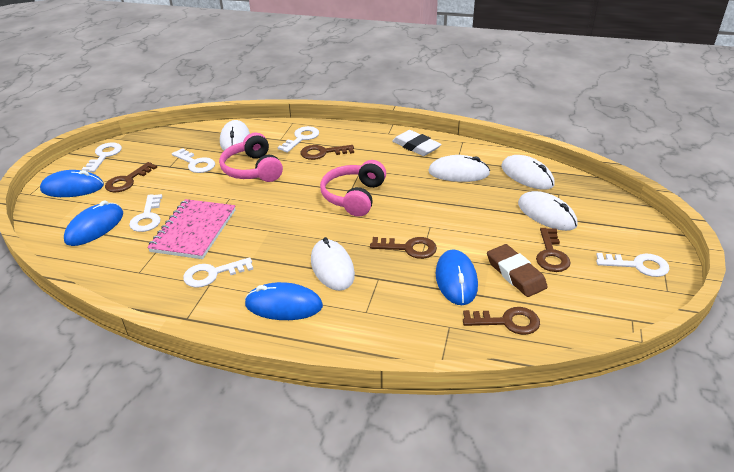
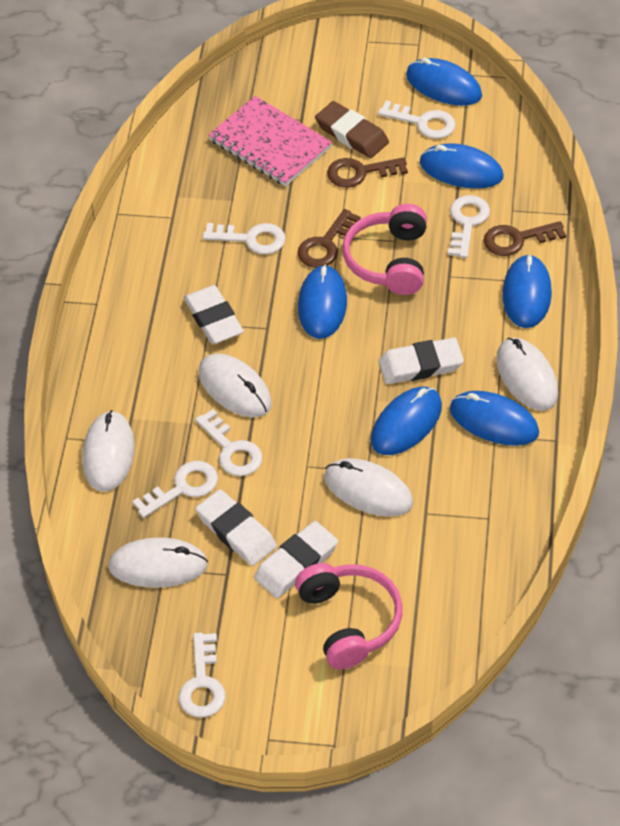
blue mouse: [40,170,104,197] [64,200,123,246] [245,282,323,320] [436,249,478,305] = 4 -> [298,265,347,339] [371,387,442,455] [406,58,482,106] [420,143,504,189] [450,391,539,446] [502,254,552,328] = 6
brown key: [105,162,157,192] [301,145,354,160] [370,237,437,259] [463,307,540,335] [536,228,571,272] = 5 -> [297,209,361,268] [327,157,408,188] [484,221,566,256] = 3
white eraser: [392,130,442,156] = 1 -> [184,285,244,344] [196,489,277,566] [254,521,338,598] [378,337,464,384] = 4

